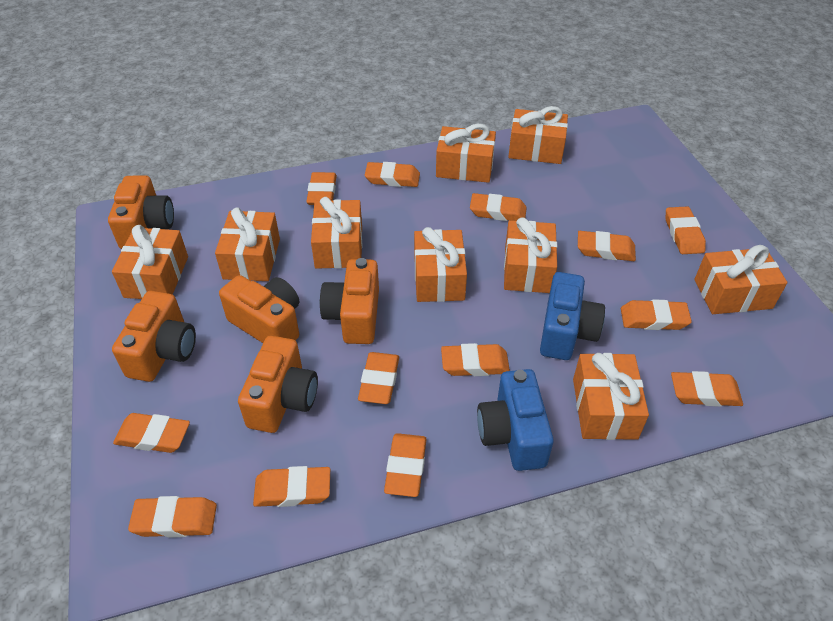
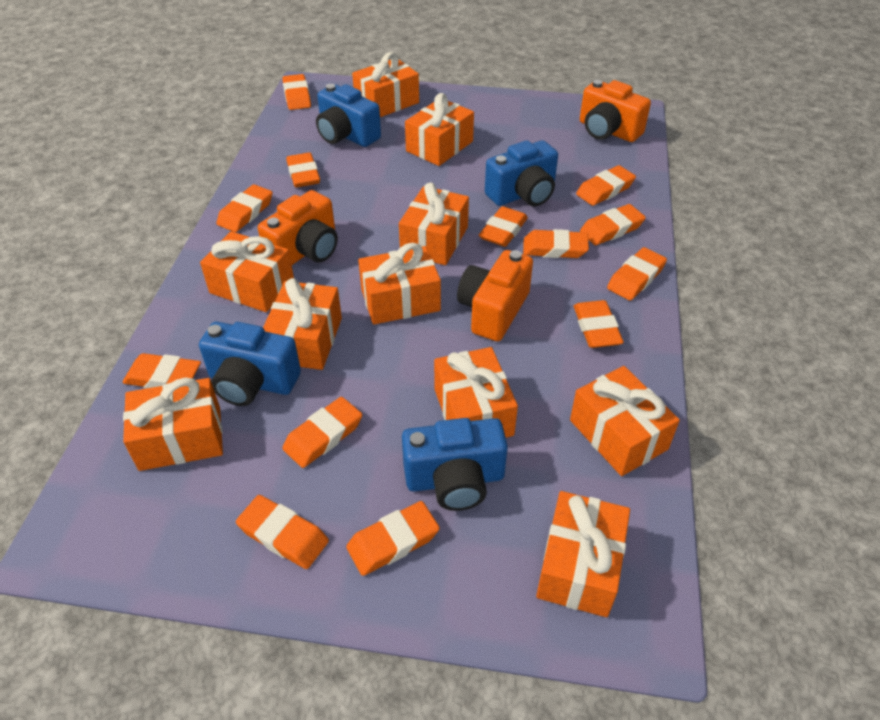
blue camera: [477,369,554,471] [540,272,605,360] = 2 -> [199,322,301,406] [316,84,381,147] [402,418,508,511] [485,140,558,206] = 4
orange camera: [108,175,174,249] [112,291,196,382] [219,275,299,343] [238,336,318,433] [320,258,379,344] = 5 -> [258,190,338,265] [457,250,533,341] [580,80,651,142] = 3
orange gift: [112,225,188,299] [215,207,280,281] [311,197,362,269] [414,227,467,302] [436,123,496,183] [504,217,557,293] [508,106,568,164] [573,353,649,440] [694,245,787,314] = 9 -> [123,378,223,471] [200,231,294,312] [263,278,342,370] [352,52,419,117] [358,243,441,325] [399,182,469,265] [405,93,474,166] [434,347,518,438] [536,491,630,617] [570,366,680,476] = 10

